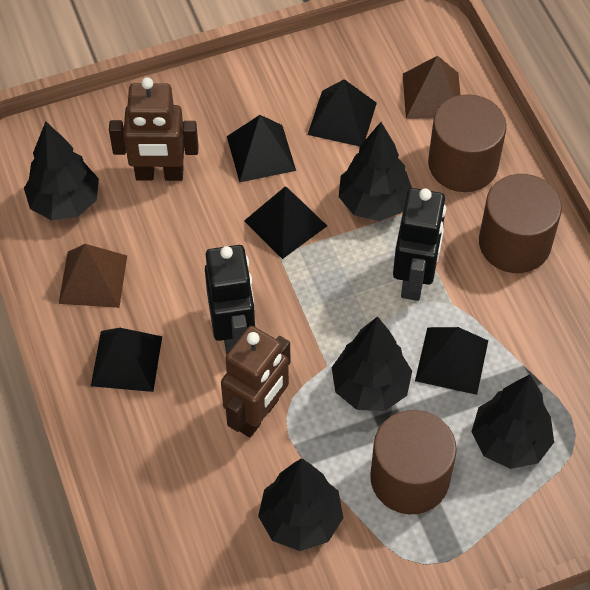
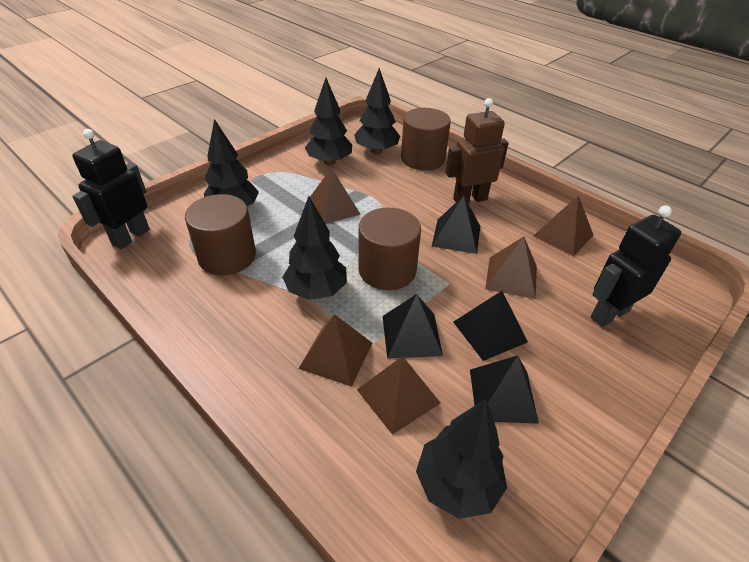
black pyramid: [91,328,162,392] [227,115,296,182] [244,186,327,259] [308,79,377,147] [415,327,488,395] = 5 -> [383,294,443,359] [432,196,480,254] [453,291,528,361] [470,355,539,424] = 4
brown pyramid: [59,244,127,308] [403,56,461,119] = 2 -> [298,314,372,387] [310,168,361,224] [357,356,441,435] [485,237,537,299] [534,195,593,256] = 5
brown robot: [109,77,199,181] [221,326,290,438] = 2 -> [445,98,509,204] = 1

